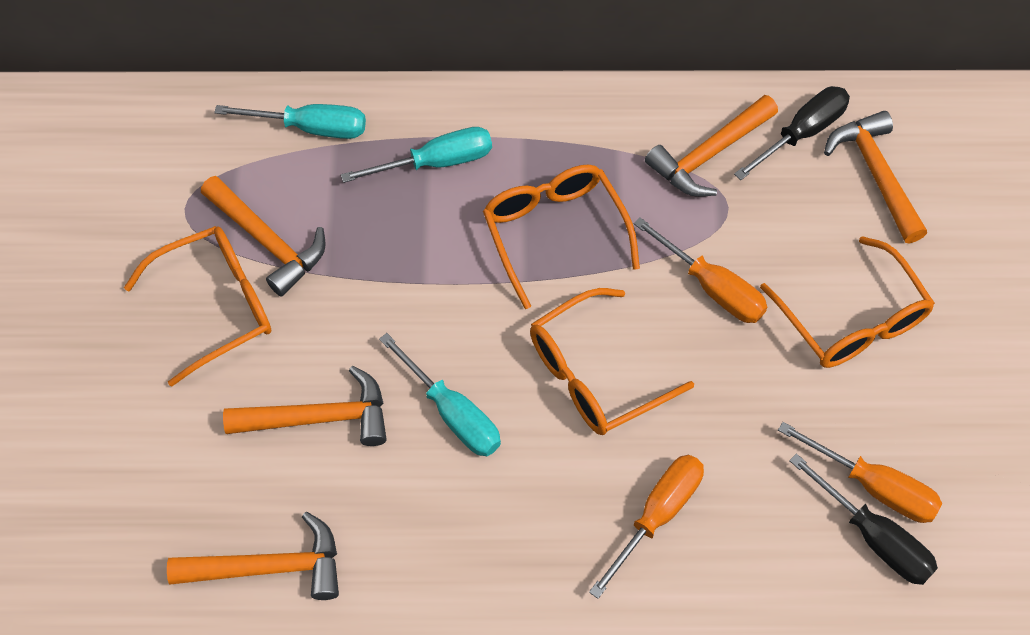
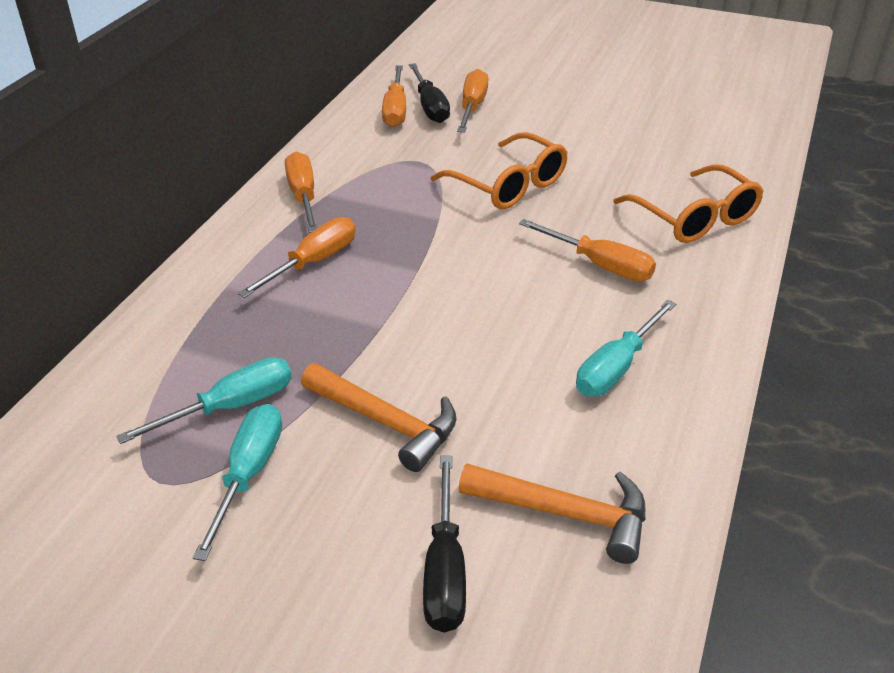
orange glasses: [124,226,272,387] [483,165,640,309] [530,288,694,435] [760,236,935,368] = 4 -> [430,132,568,209] [613,164,764,243] = 2
orange hammer: [167,512,339,600] [201,176,326,297] [223,366,386,446] [645,95,778,197] [824,111,927,243] = 5 -> [301,363,457,472] [459,464,646,564] = 2
orange screwdriver: [589,455,704,599] [634,217,767,323] [778,422,942,523] = 3 -> [238,217,355,298] [285,151,317,233] [382,65,406,127] [457,69,488,132] [519,219,656,281] = 5

